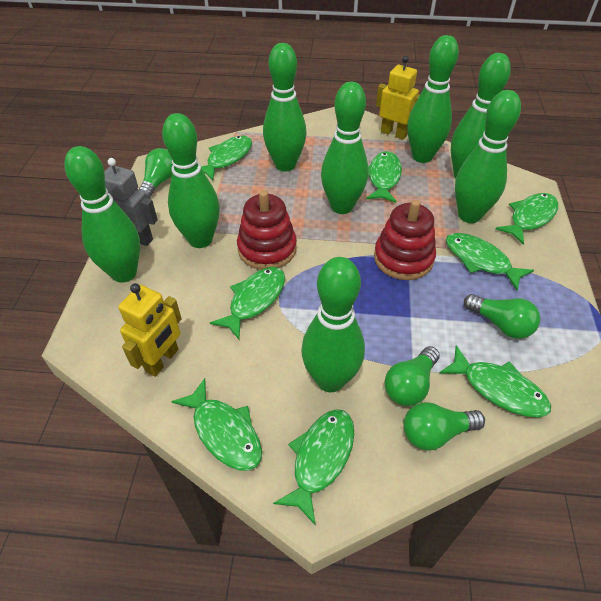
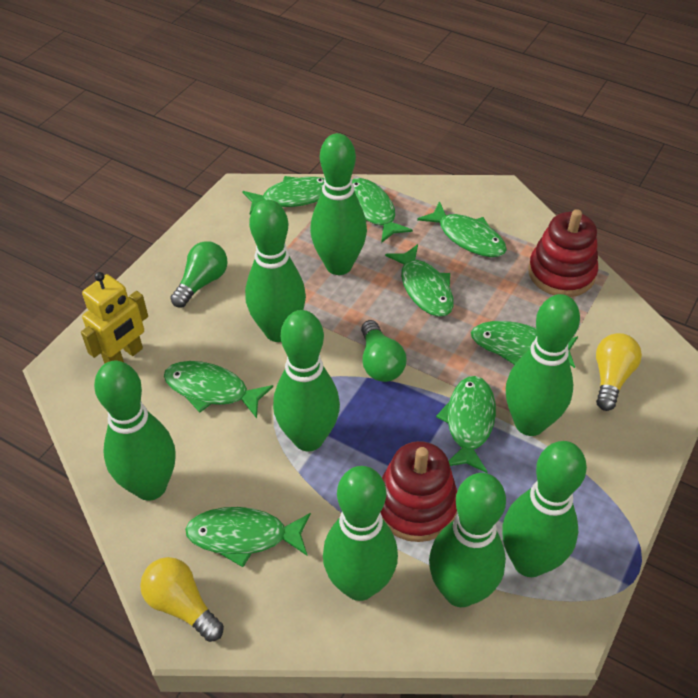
green light bulb: [139,148,173,199] [384,346,440,406] [403,402,485,451] [464,294,540,339] = 4 -> [170,241,227,307] [361,320,406,382] = 2
grey robot: [104,158,158,246] = 1 -> none = 0
yellow light bulb: none = 0 -> [140,557,224,642] [596,333,642,411] = 2
yellow robot: [118,283,182,377] [376,56,420,140] = 2 -> [81,272,148,364] = 1

